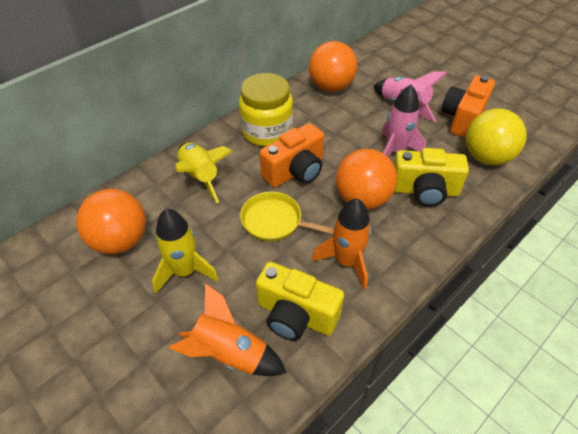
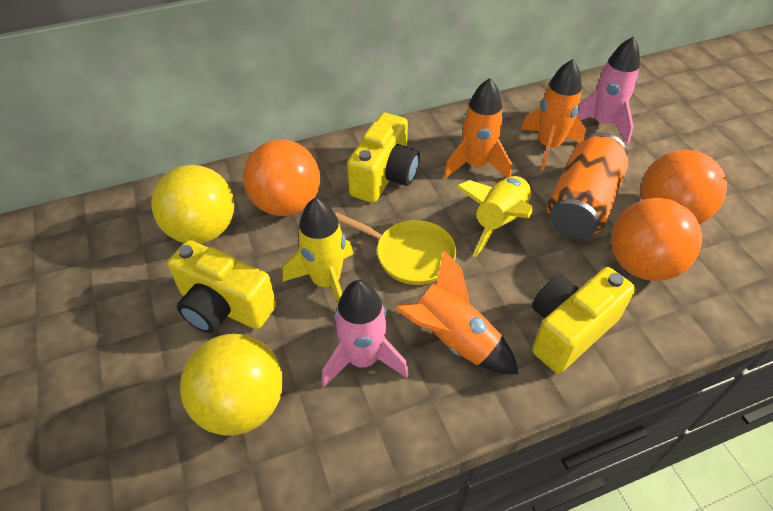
orange camera: [260,123,324,188] [442,75,495,138] = 2 -> none = 0
orange can: none = 0 -> [547,132,628,239] = 1
orange rocket: [169,283,287,376] [312,198,371,289] = 2 -> [395,250,519,374] [443,78,512,178] [521,59,586,170] = 3
yellow ball: [466,108,527,165] = 1 -> [151,165,234,244] [180,334,283,436] = 2
yellow camera: [256,262,344,341] [394,148,469,207] = 2 -> [167,240,276,333] [347,113,420,203] [532,267,636,373] = 3
yellow jar: [239,73,293,146] = 1 -> none = 0

